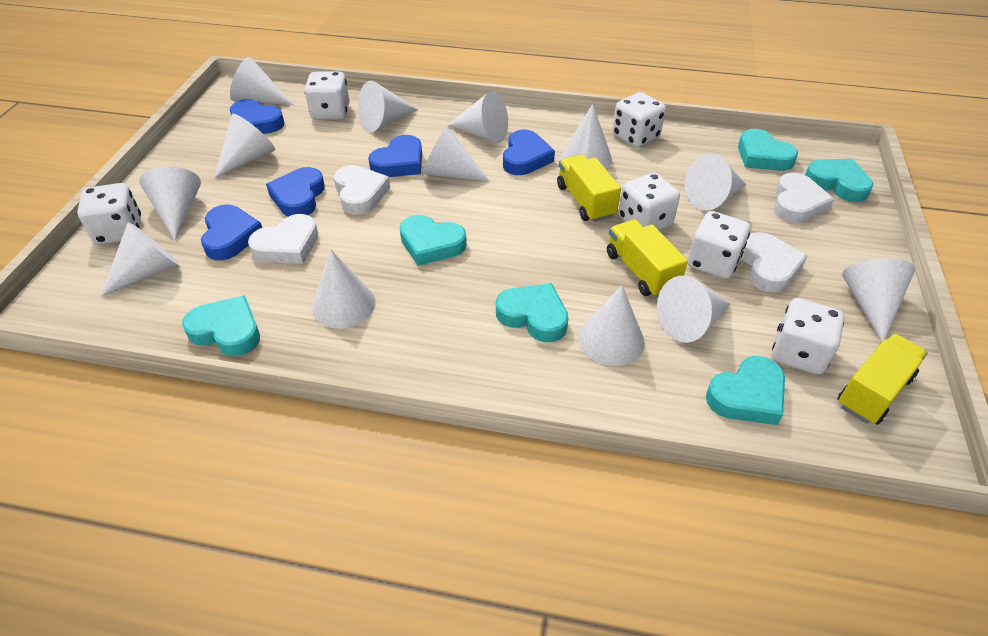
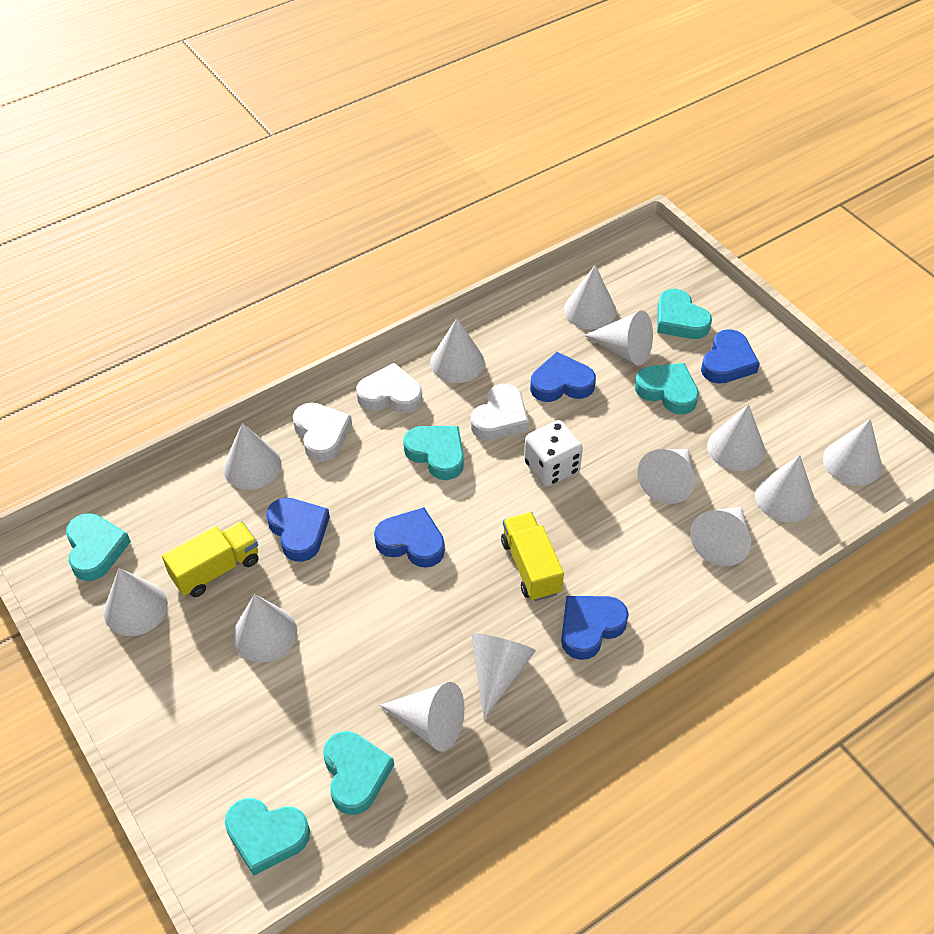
white dice: [77,183,141,245] [305,72,350,120] [612,92,666,148] [618,173,680,230] [688,211,751,279] [772,298,845,375] = 6 -> [524,420,583,487] = 1
white heart: [248,214,318,264] [334,165,390,215] [742,232,807,293] [774,172,834,223] = 4 -> [293,402,352,462] [356,363,423,413] [471,384,529,440] = 3
yellow truck: [557,154,621,222] [607,219,688,298] [837,333,928,425] = 3 -> [162,521,258,597] [501,512,564,601] = 2

